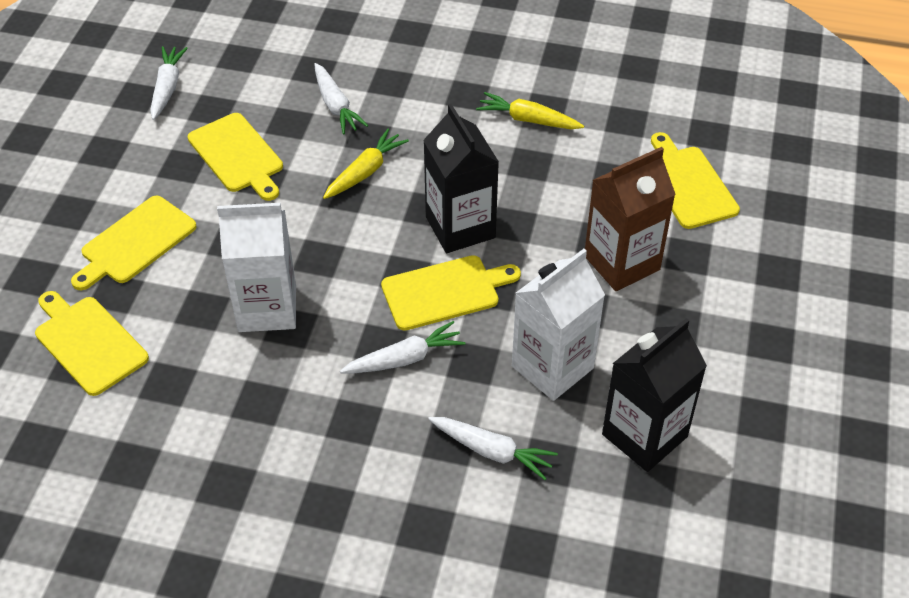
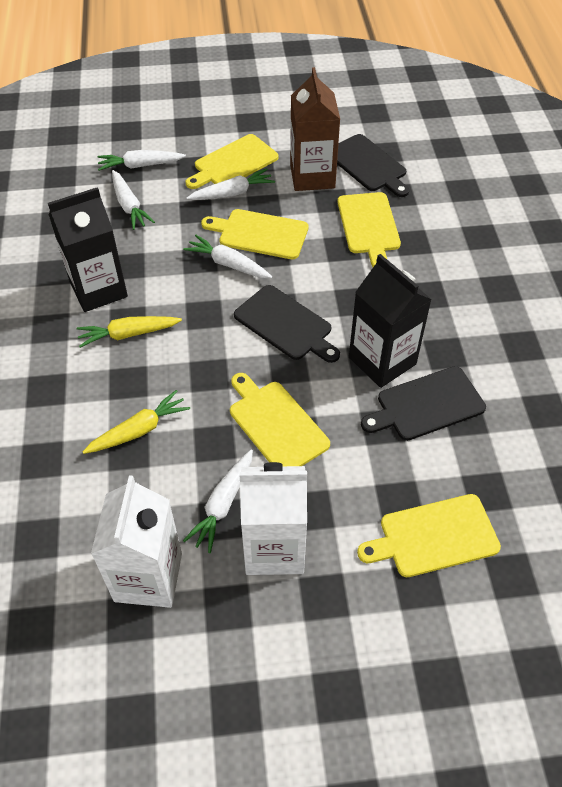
black cutting board: none = 0 -> [234,285,340,363] [337,134,409,197] [361,366,486,441] = 3
white carrot: [150,46,188,120] [314,63,368,135] [340,321,466,373] [428,417,558,480] = 4 -> [98,150,186,171] [112,170,155,230] [183,235,272,278] [183,449,253,553] [186,168,275,200] = 5

